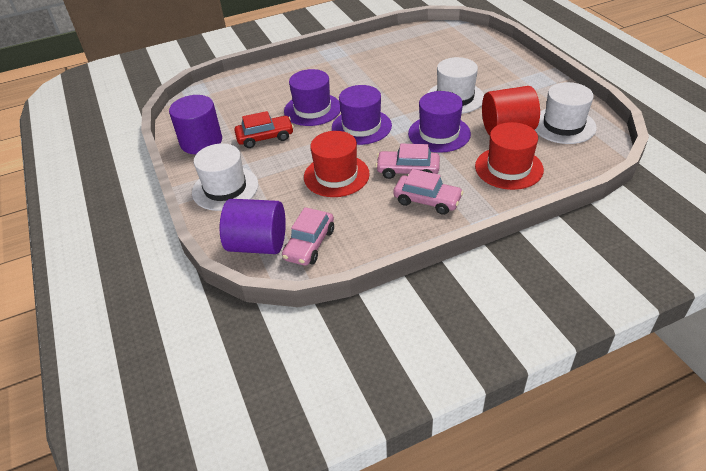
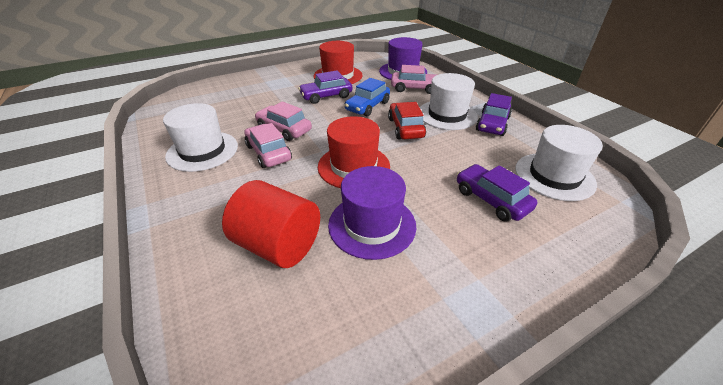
blue car: none = 0 -> [344,78,390,116] = 1
purple car: none = 0 -> [298,71,352,104] [457,164,537,222] [476,93,512,136] = 3
purple cylinder: [169,95,222,154] [220,199,286,254] = 2 -> none = 0
purple hat: [284,69,341,126] [332,85,392,145] [408,91,471,153] = 3 -> [328,166,416,260] [379,37,427,80] = 2

